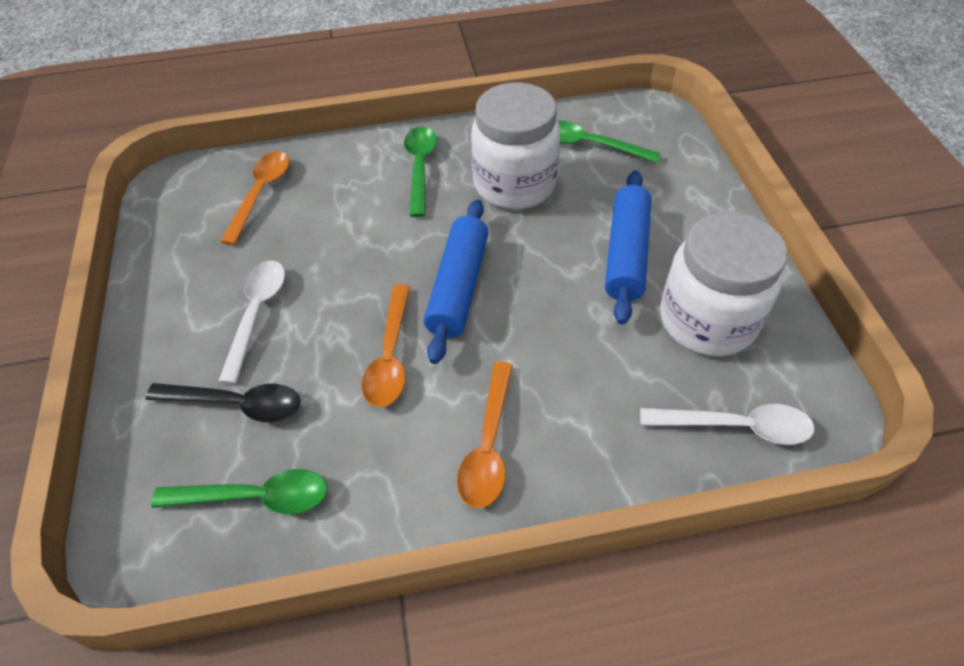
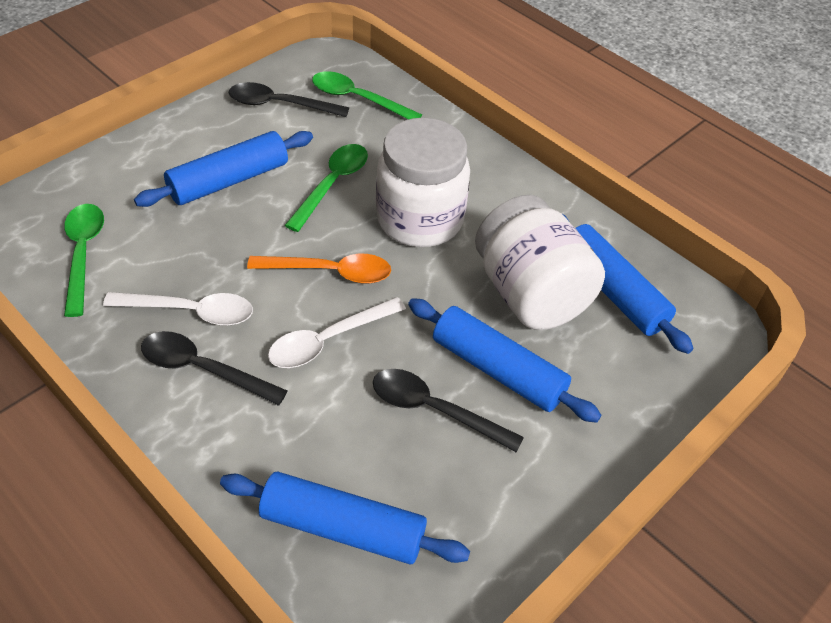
black spoon: [146,383,301,422] = 1 -> [141,331,287,406] [229,82,349,117] [373,369,524,452] = 3
blue rolling pin: [424,199,489,364] [605,170,652,325] = 2 -> [134,131,313,207] [220,472,470,565] [408,298,602,423] [561,213,694,354] = 4
orange spoon: [220,151,289,245] [362,284,410,407] [457,361,513,508] = 3 -> [247,254,391,284] = 1

